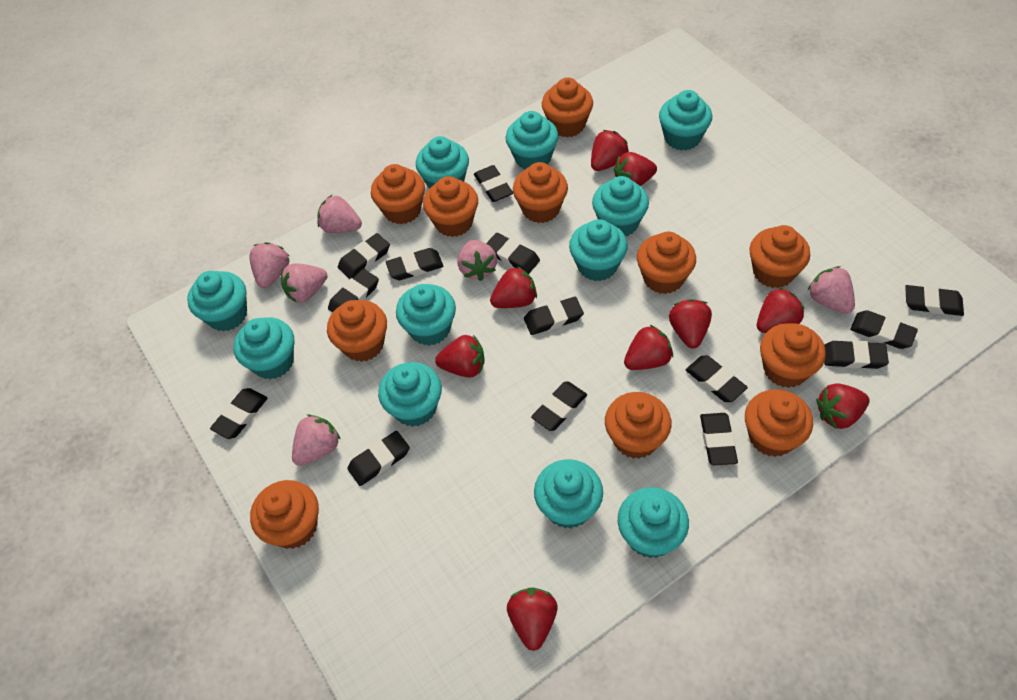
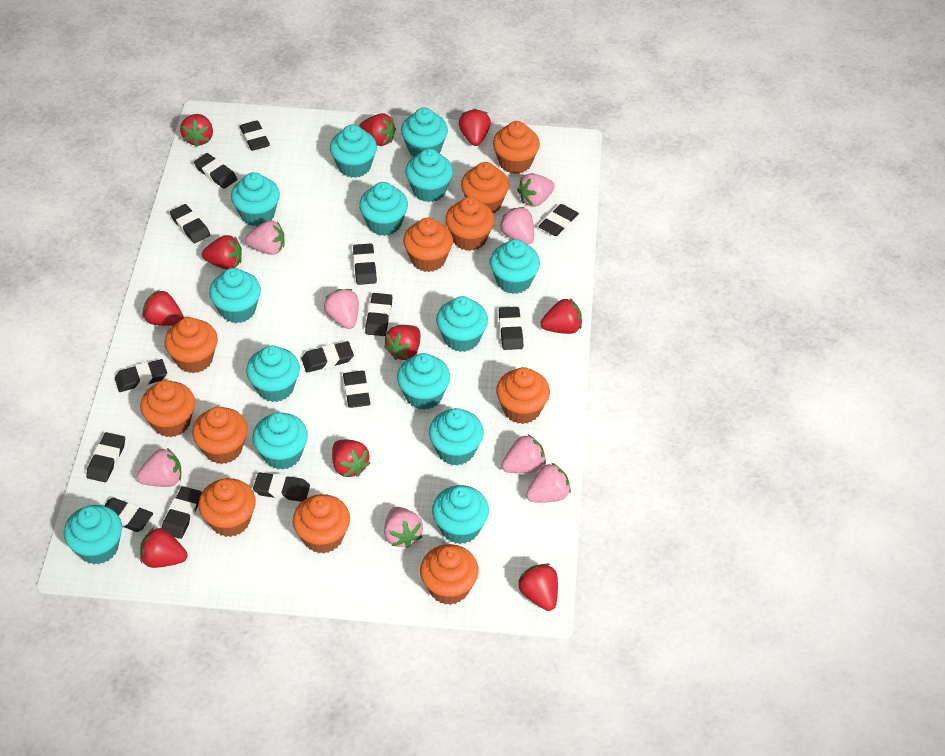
pink strawberry: [249,242,290,288] [281,263,327,303] [292,415,341,466] [317,195,362,233] [458,240,497,281] [808,266,855,314] = 6 -> [136,448,181,487] [245,220,285,255] [324,289,359,329] [384,507,423,548] [500,207,534,245] [502,434,546,473] [517,173,555,207] [526,462,571,503] = 8
red strawberry: [435,335,485,377] [490,266,537,308] [507,588,558,651] [591,130,629,171] [614,152,657,186] [624,324,673,370] [669,299,712,349] [757,287,804,333] [816,383,870,429] = 9 -> [140,527,187,568] [143,290,184,326] [180,114,213,147] [202,235,242,270] [332,440,370,477] [359,113,396,146] [384,325,420,360] [459,109,491,146] [518,564,558,611] [541,298,582,334] = 10
turquoise cupcake: [187,271,247,331] [233,317,294,379] [378,362,442,427] [396,284,456,346] [416,136,469,189] [506,111,559,169] [534,459,603,528] [569,219,628,281] [592,176,649,236] [618,487,689,558] [659,90,712,151] = 11 -> [64,505,122,565] [209,268,261,323] [231,172,280,226] [246,346,300,402] [252,412,308,470] [330,125,377,178] [359,182,408,236] [397,353,450,410] [401,108,448,157] [405,149,453,202] [429,408,484,465] [432,485,489,544] [436,296,488,352] [490,239,540,294] = 14

